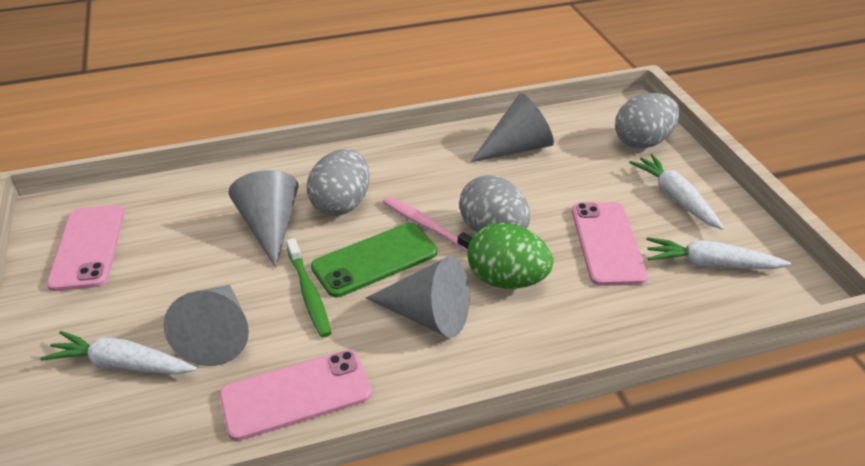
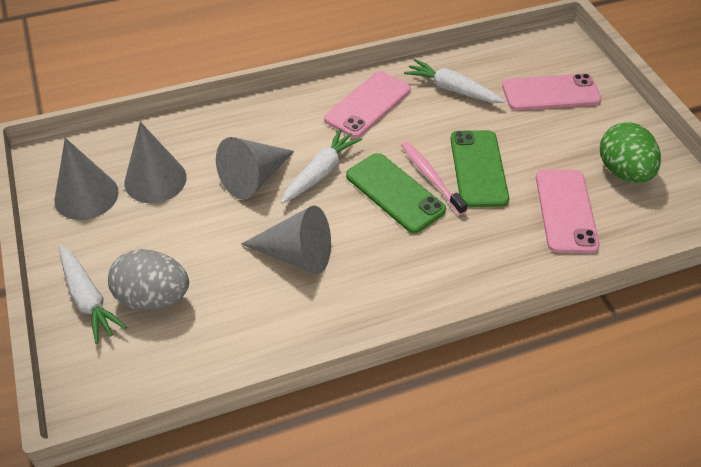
green phone: [311,223,437,297] = 1 -> [346,153,446,233] [450,130,509,207] = 2
green toothbrush: [286,238,331,337] = 1 -> none = 0
grey egg: [307,149,370,216] [459,175,530,232] [615,93,679,149] = 3 -> [108,249,189,311] = 1

